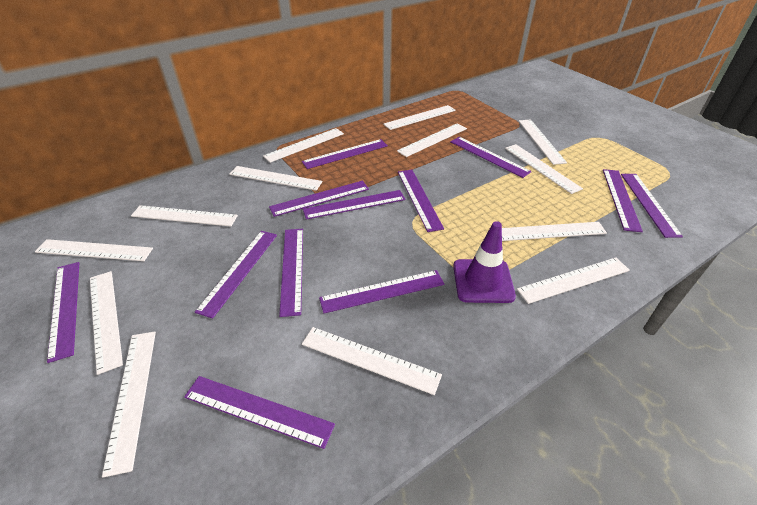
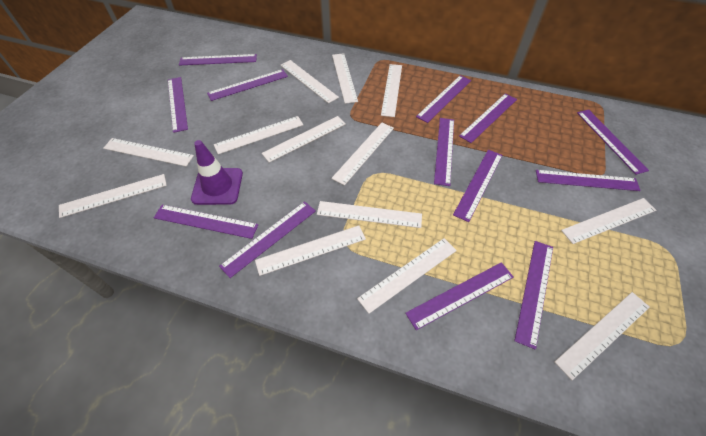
purple ruler: [47,262,79,363] [184,376,335,449] [195,231,277,319] [269,181,369,217] [279,229,303,317] [302,139,388,169] [303,190,405,220] [319,270,444,313] [398,170,444,232] [450,137,532,178] [603,169,643,232] [621,174,683,238] = 12 -> [154,205,258,239] [168,77,188,133] [179,54,257,66] [207,69,288,101] [219,201,316,278] [405,262,513,330] [416,75,471,123] [434,118,454,186] [453,150,503,222] [459,93,517,143] [514,241,553,350] [536,170,641,191] [577,110,649,175] = 13

